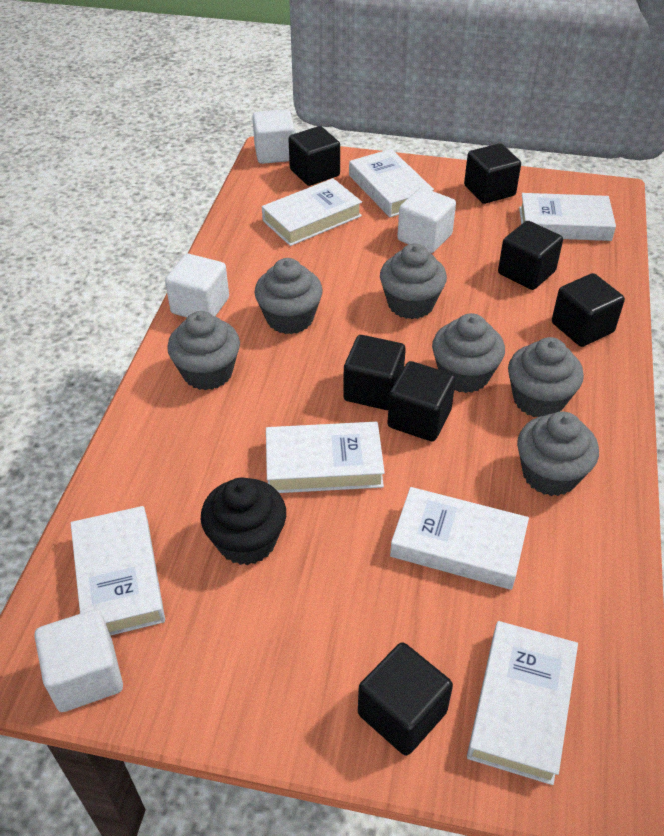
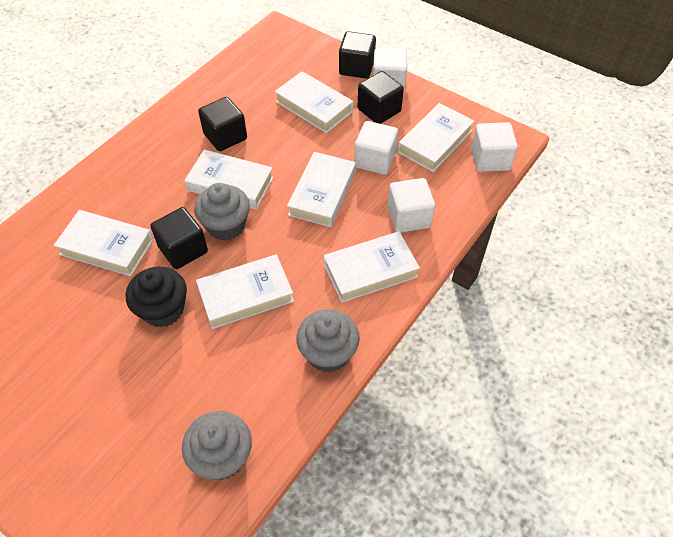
black cube: [288,126,340,186] [343,335,406,410] [358,642,453,756] [387,361,456,442] [464,143,521,204] [498,221,563,290] [552,273,625,347] = 7 -> [150,207,208,269] [198,97,247,151] [339,31,376,79] [358,71,404,124] = 4
grey cupcake: [167,311,240,390] [255,258,323,334] [380,244,447,319] [432,313,505,393] [508,337,584,417] [517,411,599,496] = 6 -> [182,411,252,480] [194,183,250,241] [296,309,360,373] = 3

